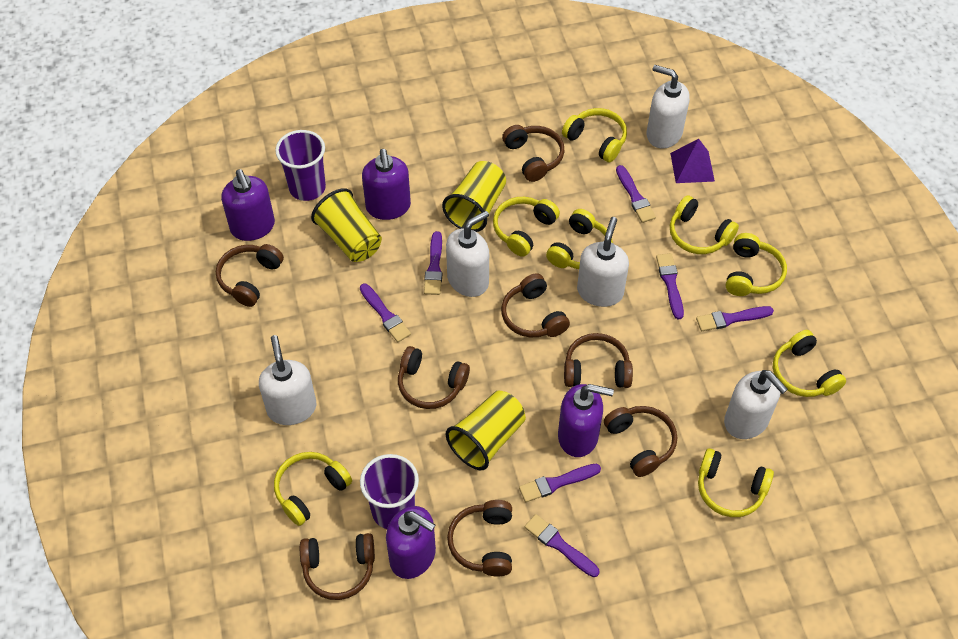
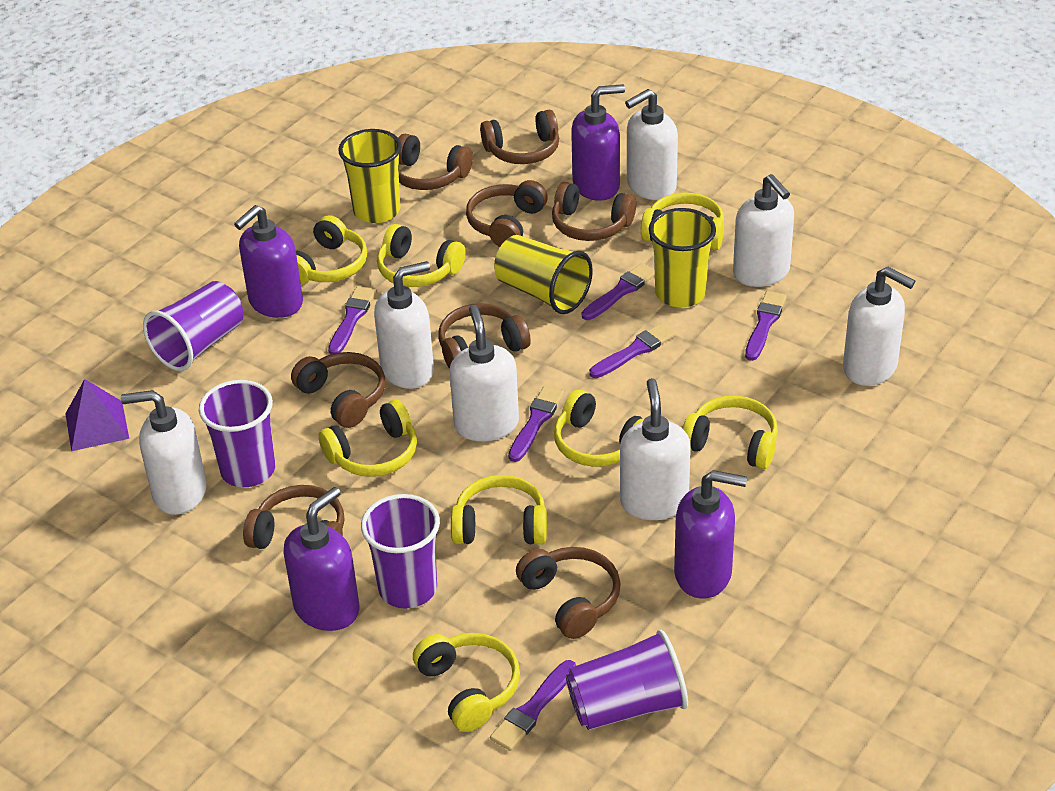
purple brush: [360,284,411,342] [424,231,442,295] [519,463,601,502] [524,514,599,577] [616,165,656,223] [656,253,684,319] [696,306,774,331] = 7 -> [328,286,376,355] [490,660,576,751] [508,386,564,462] [582,263,655,320] [589,323,676,378] [745,291,787,361] = 6
purple cup: [275,130,326,201] [360,454,419,529] = 2 -> [143,281,244,371] [199,380,275,487] [361,494,440,608] [566,630,688,730] = 4
white soap dispenser: [259,335,317,425] [446,211,489,297] [577,217,629,307] [647,65,690,149] [724,370,788,439] = 5 -> [121,390,207,515] [374,261,434,389] [449,305,519,441] [620,378,691,520] [625,89,678,200] [733,174,794,287] [843,267,915,386] = 7

